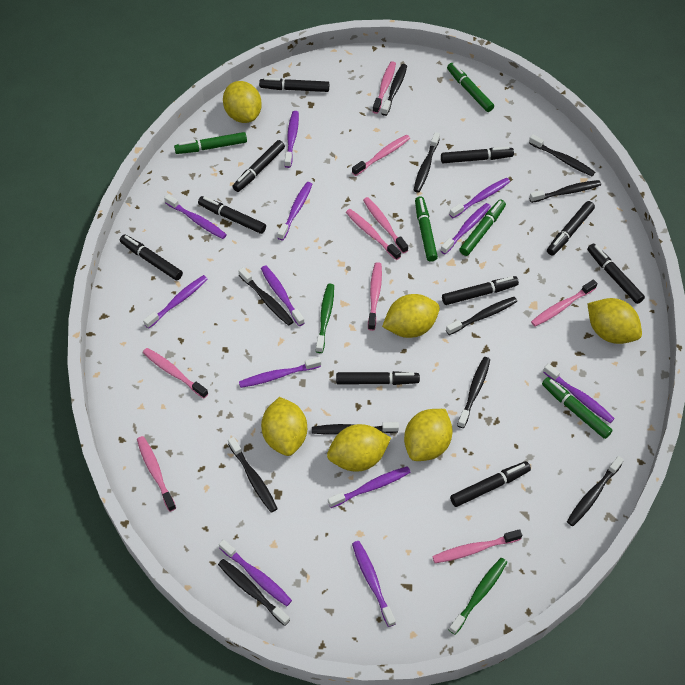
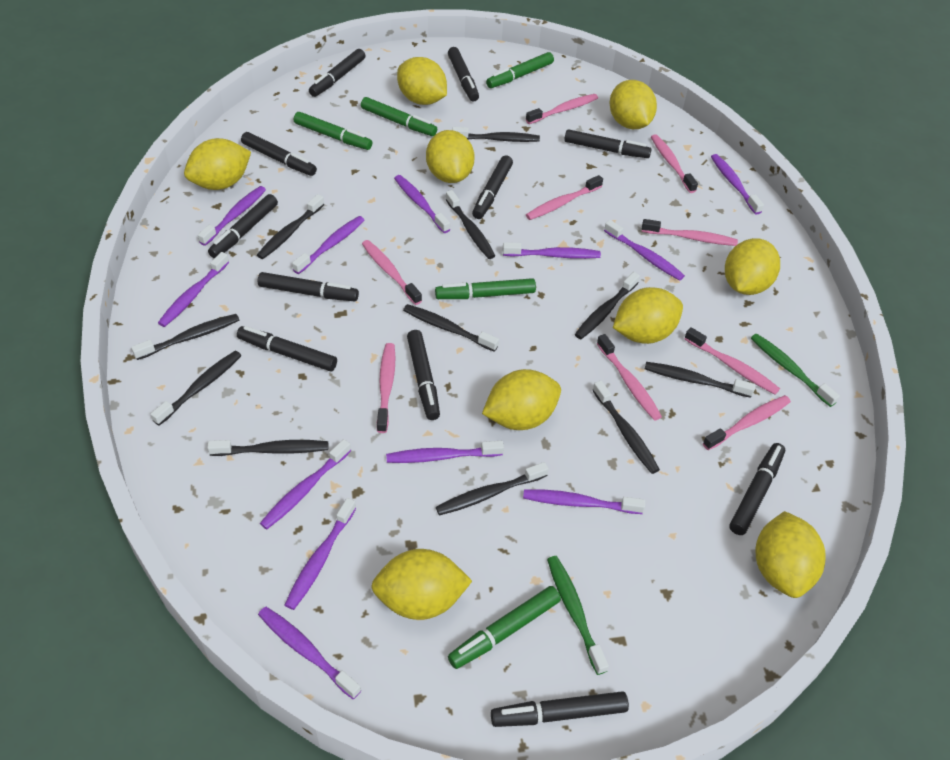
black marker: [120,234,183,280] [198,196,266,234] [233,140,285,192] [259,78,329,92] [336,371,420,385] [441,147,514,163] [442,276,519,305] [450,461,531,507] [547,201,595,256] [587,244,645,304] = 10 -> [208,194,278,258] [237,326,337,371] [241,132,317,176] [258,272,359,301] [309,49,366,97] [407,330,440,420] [448,47,479,101] [472,155,513,219] [491,691,629,727] [564,129,652,158] [729,443,785,535] = 11
yellow lemon: [223,81,262,123] [261,397,307,456] [327,424,391,472] [382,294,440,338] [404,409,453,461] [587,298,642,344] = 6 -> [184,138,251,190] [371,549,472,620] [397,57,447,105] [426,130,475,183] [482,369,561,430] [610,80,657,129] [613,287,683,344] [725,238,780,295] [756,511,826,598] = 9

